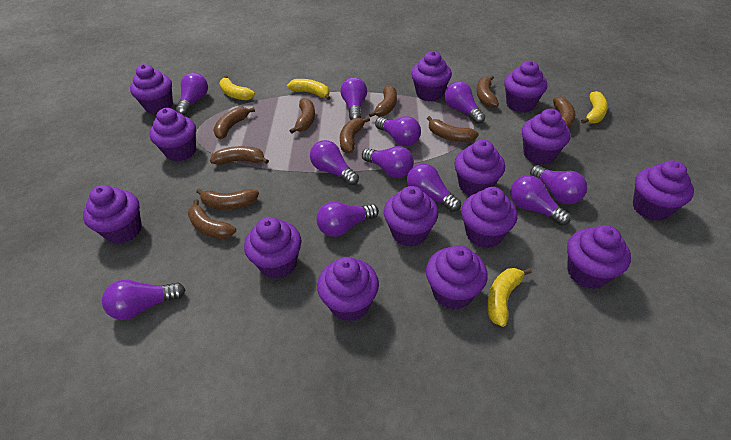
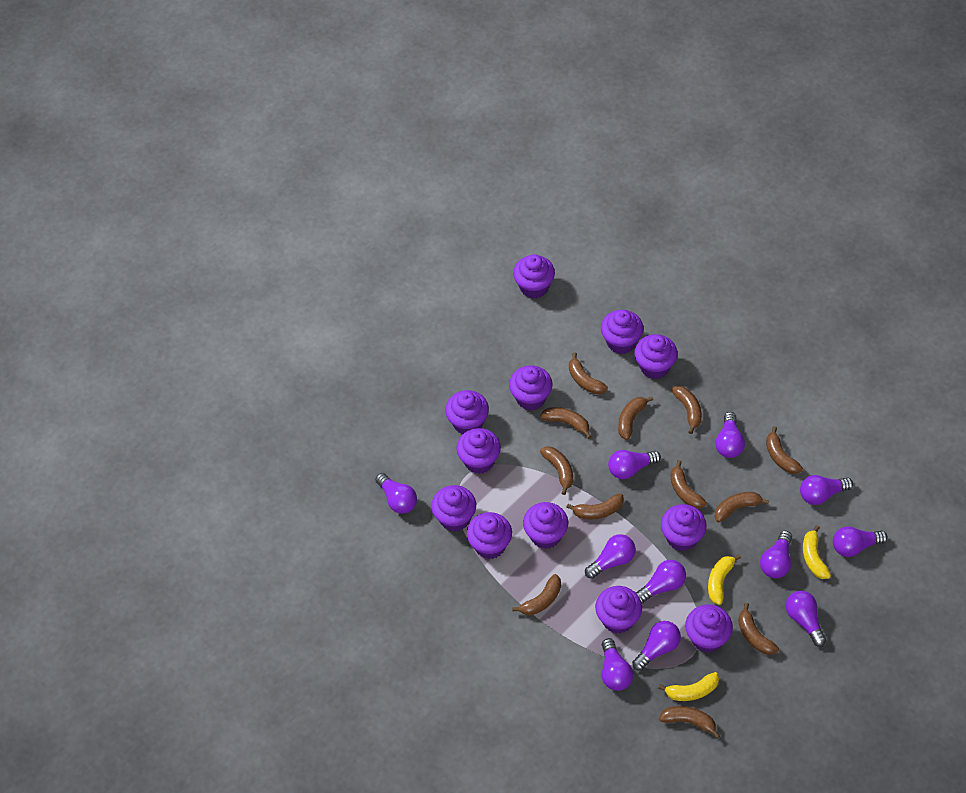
brown banana: [188,199,236,239] [196,189,259,209] [210,146,269,165] [214,107,255,139] [290,98,315,133] [340,117,370,153] [369,85,397,117] [427,116,479,142] [477,75,499,108] [553,96,576,129] = 10 -> [512,574,561,616] [540,407,591,439] [540,446,573,495] [566,493,624,519] [569,352,608,394] [618,397,653,440] [659,706,720,739] [671,386,702,434] [671,460,707,509] [714,492,769,522] [738,603,779,655] [766,426,803,474] = 12
purple cupcake: [83,185,142,244] [130,64,173,114] [149,108,196,162] [244,217,302,279] [317,257,379,321] [384,186,439,247] [411,51,452,101] [426,245,488,309] [454,140,505,196] [461,187,517,248] [504,61,547,113] [522,109,570,165] [567,225,631,289] [633,160,694,221] = 14 -> [431,485,476,532] [445,390,489,434] [456,428,501,474] [467,512,512,559] [509,365,553,410] [513,254,555,298] [523,502,568,549] [595,586,642,634] [601,310,643,354] [634,334,677,379] [661,504,707,551] [685,604,733,653] = 12
yellow banana: [219,75,255,100] [287,79,330,100] [487,268,532,327] [581,91,608,124] = 4 -> [658,672,719,701] [708,554,741,605] [803,525,831,579] = 3

